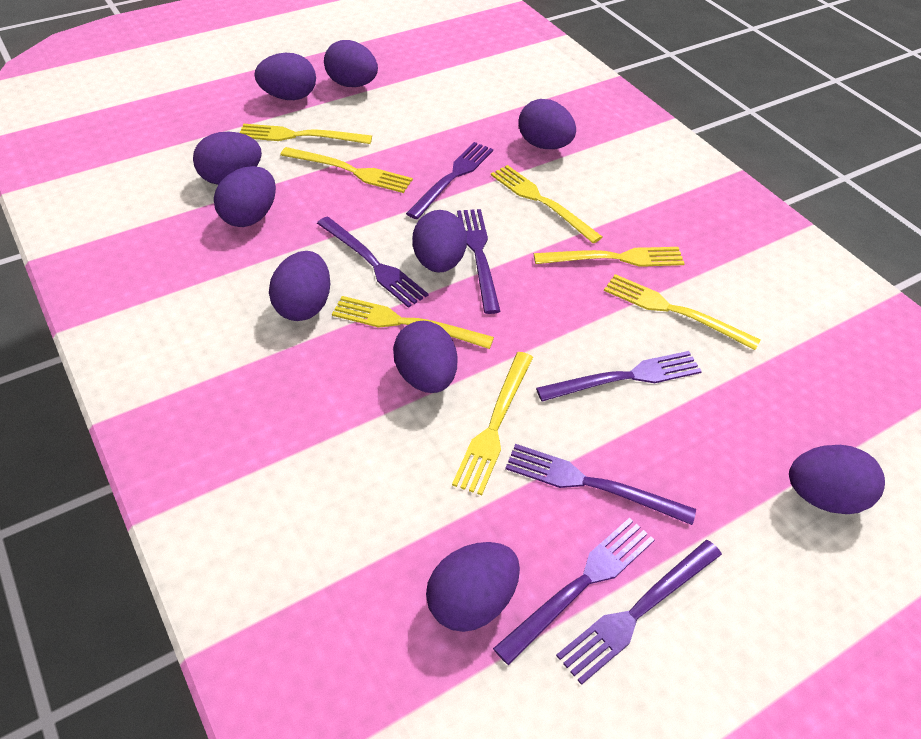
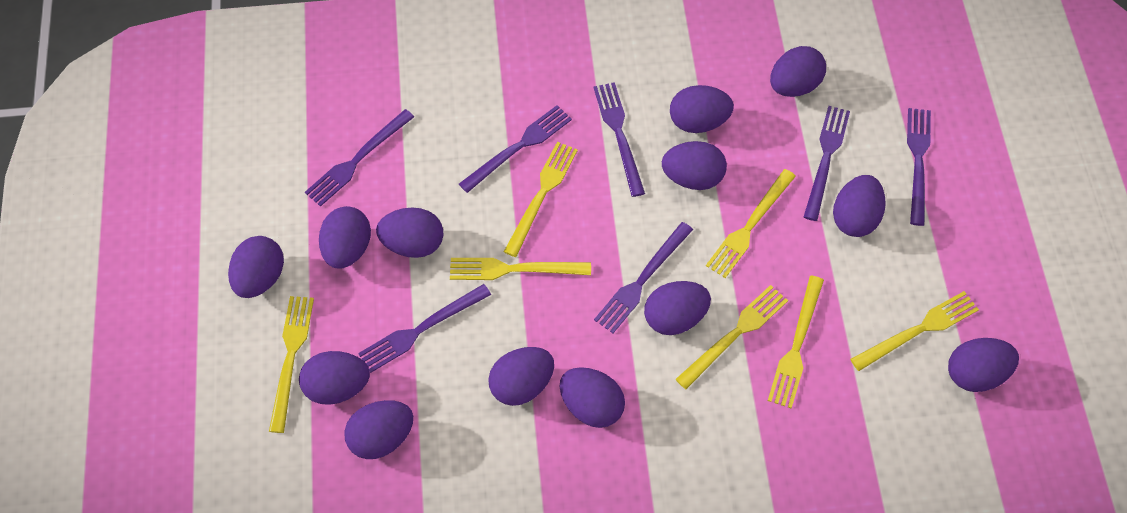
purple egg: [193,131,262,185] [214,166,276,227] [254,53,316,100] [269,251,330,321] [324,40,378,87] [393,321,457,393] [412,210,467,272] [426,542,520,632] [519,99,576,149] [789,445,885,514] = 10 -> [228,236,284,298] [299,351,370,405] [319,206,371,269] [344,400,413,459] [376,208,443,258] [488,347,554,406] [560,367,625,428] [644,281,711,335] [662,141,727,190] [670,85,734,133] [770,46,826,97] [833,175,886,237] [948,338,1019,392] = 13

